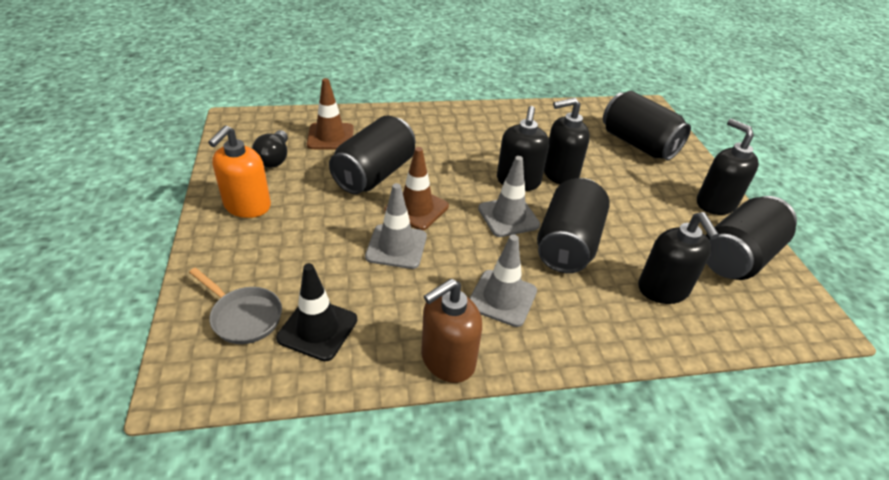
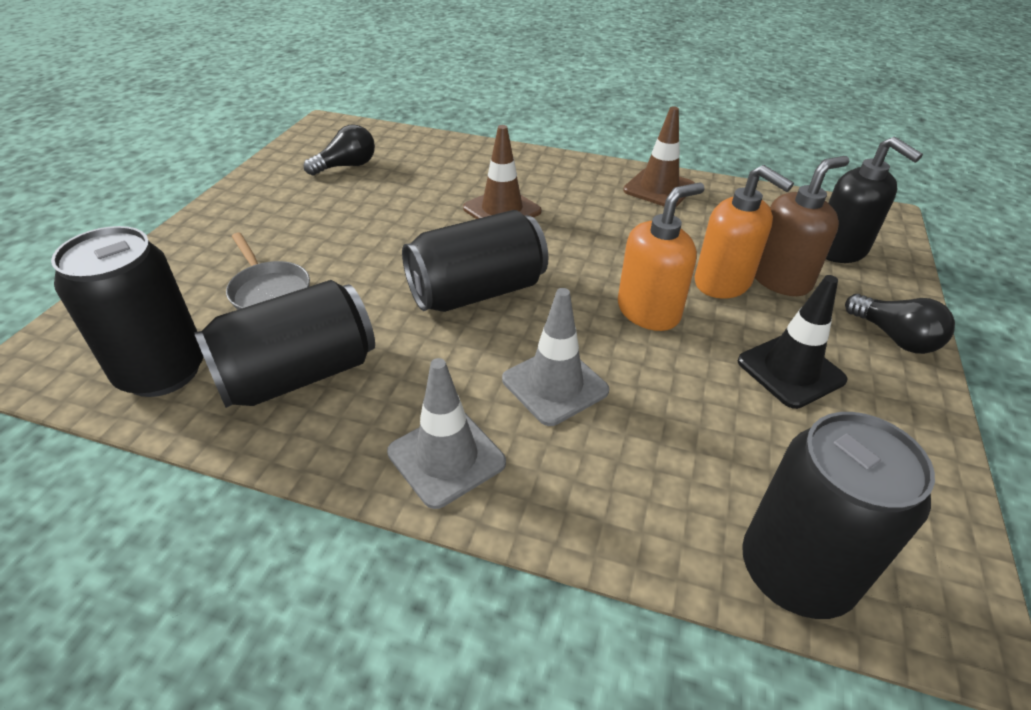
black light bulb: [252,130,288,168] = 1 -> [304,124,375,176] [845,294,955,354] = 2
black soap dispenser: [497,106,549,191] [544,98,590,184] [638,212,719,304] [697,119,759,215] = 4 -> [826,137,923,263] = 1
grey traffic cone: [365,183,427,269] [469,234,537,327] [478,156,540,237] = 3 -> [387,358,506,509] [502,288,609,426] = 2
orange soap dispenser: [208,125,271,218] = 1 -> [618,183,705,331] [695,165,794,299] = 2

